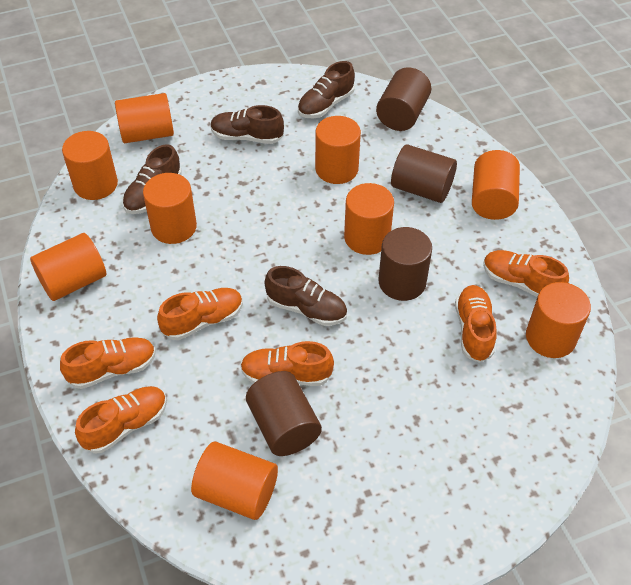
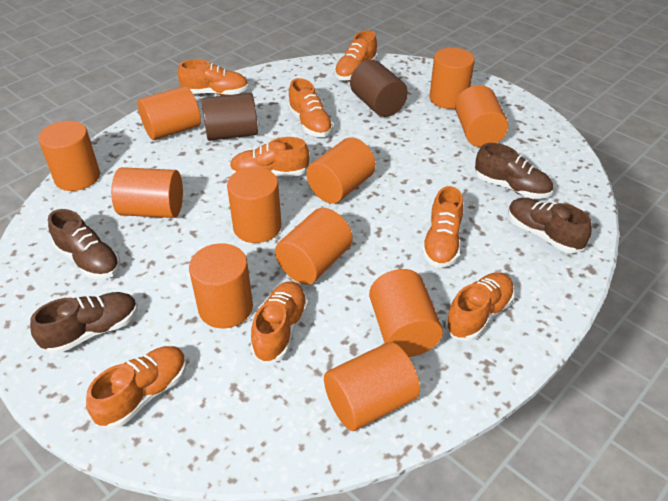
brown cylinder: [246,371,322,456] [376,67,431,131] [378,227,432,301] [391,144,457,203] = 4 -> [201,93,258,141] [350,60,408,117] = 2
orange cylinder: [30,233,106,301] [62,131,118,200] [115,93,174,143] [143,173,197,244] [191,442,278,520] [315,116,361,184] [344,183,394,255] [472,150,520,220] [526,282,591,358] = 9 -> [38,121,100,191] [111,167,183,218] [138,86,201,140] [189,243,253,328] [227,167,281,243] [275,208,353,285] [306,137,376,204] [324,342,420,431] [369,269,443,357] [429,48,475,109] [455,85,508,147] = 11
orange shoe: [60,337,156,389] [75,386,167,454] [157,288,243,340] [240,341,334,386] [455,285,497,363] [483,250,569,297] = 6 -> [86,346,187,429] [178,59,249,96] [230,137,309,176] [250,281,308,364] [288,78,333,137] [334,30,378,80] [422,186,464,268] [445,272,515,341] = 8

